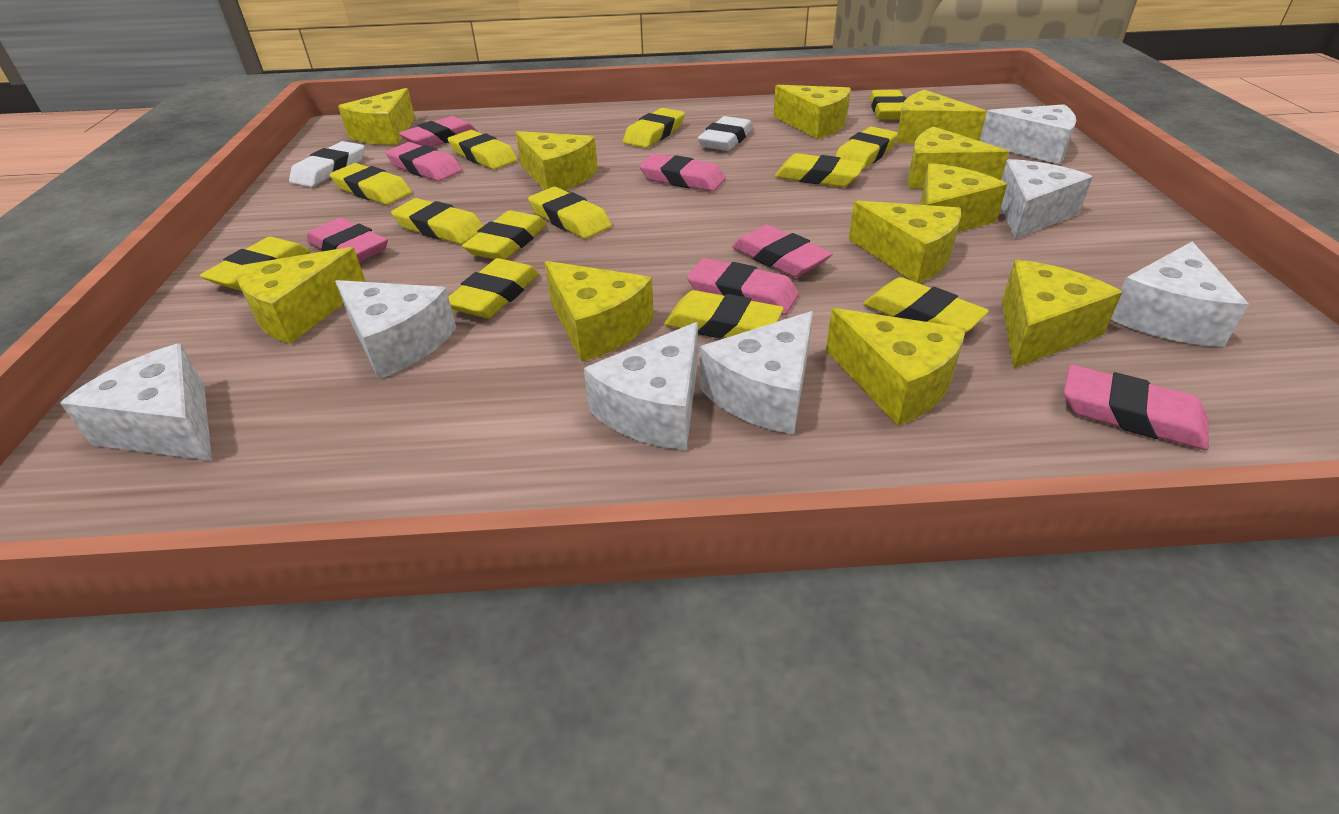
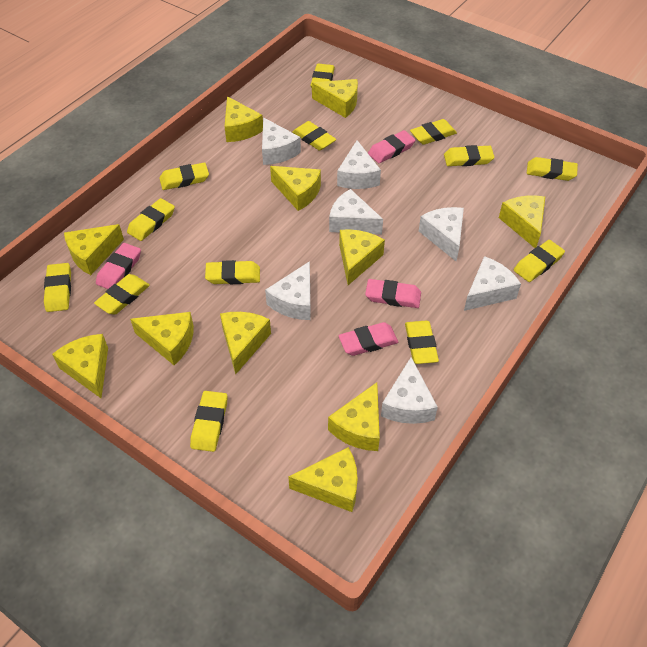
pink eraser: [307,218,388,262] [385,142,462,181] [398,116,478,147] [639,154,726,192] [687,258,799,315] [732,225,833,277] [1064,365,1209,450] = 7 -> [96,243,141,289] [338,322,398,356] [365,279,421,308] [368,130,415,163] = 4
white eraser: [289,141,364,187] [698,116,753,151] = 2 -> none = 0

